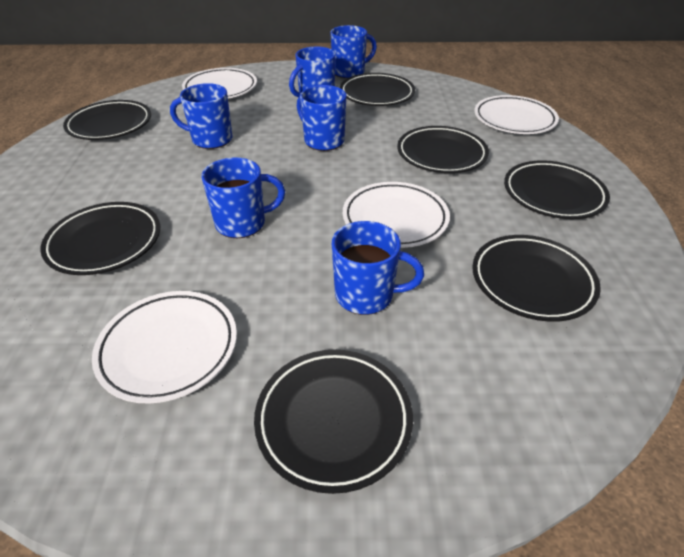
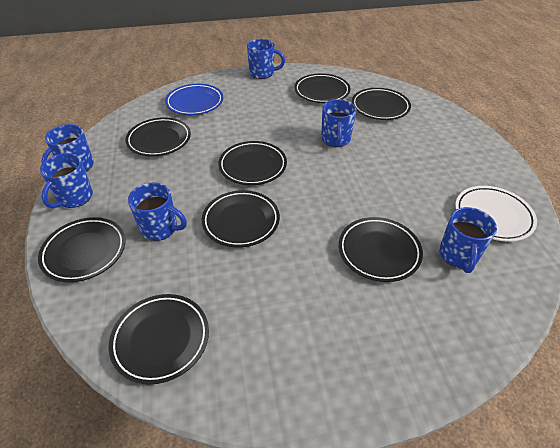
black plate: [40,202,160,275] [63,100,151,140] [254,350,413,494] [340,73,415,106] [397,126,489,173] [472,235,601,322] [504,160,610,219] = 7 -> [38,217,125,282] [109,294,209,384] [125,117,191,156] [202,190,280,247] [218,141,287,185] [295,74,350,103] [339,217,423,282] [352,88,411,120] = 8
blue plate: none = 0 -> [165,84,223,115] = 1
white plate: [92,291,237,404] [182,68,257,98] [343,182,450,248] [474,95,559,134] = 4 -> [455,186,537,242] = 1

